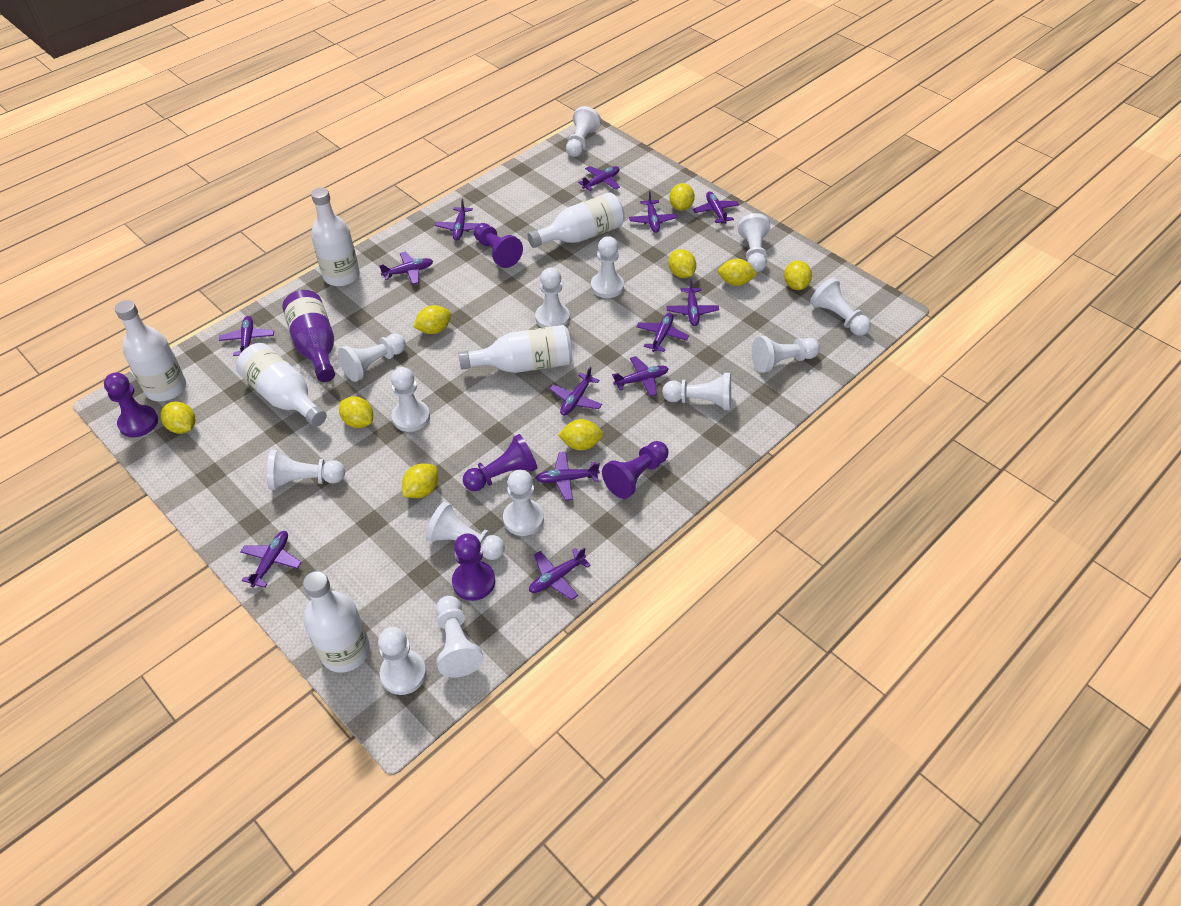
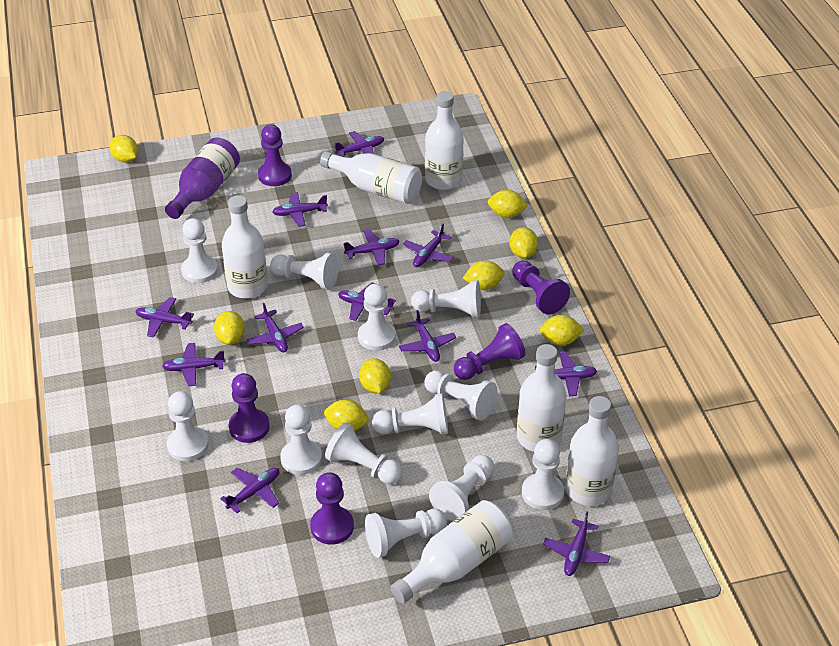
purple plane: [219,316,274,356] [240,531,302,588] [379,252,433,285] [435,198,480,241] [529,547,591,600] [536,452,600,501] [550,367,602,416] [578,166,620,191] [612,356,669,397] [629,191,677,233] [637,313,689,352] [667,279,719,326] [693,191,739,224] = 13 -> [135,297,194,338] [162,343,226,386] [220,468,279,513] [247,303,304,352] [272,192,328,227] [334,131,384,157] [338,282,396,321] [344,229,400,266] [399,310,456,362] [403,224,454,267] [535,352,597,396] [543,512,610,576] = 12
white pawn: [267,450,345,490] [338,334,406,382] [378,627,426,695] [391,367,430,432] [425,502,505,560] [436,596,484,677] [503,470,544,536] [535,268,570,328] [566,106,601,157] [591,236,624,298] [662,373,731,410] [738,213,770,272] [752,336,820,373] [810,278,871,336] = 14 -> [167,391,209,461] [181,218,218,283] [270,253,338,290] [280,404,322,475] [325,423,402,484] [358,284,396,351] [365,509,447,558] [372,393,448,434] [411,280,481,318] [424,371,498,421] [429,455,494,521] [522,439,564,510] = 12
yellow lemon: [161,401,196,434] [339,396,373,428] [402,463,438,498] [413,305,451,334] [558,419,603,450] [668,249,696,278] [669,183,695,211] [718,259,757,286] [784,260,812,290] = 9 -> [109,135,138,163] [214,311,245,345] [324,399,370,431] [359,358,391,393] [463,260,504,290] [488,190,528,218] [509,227,538,258] [540,315,584,345] = 8

